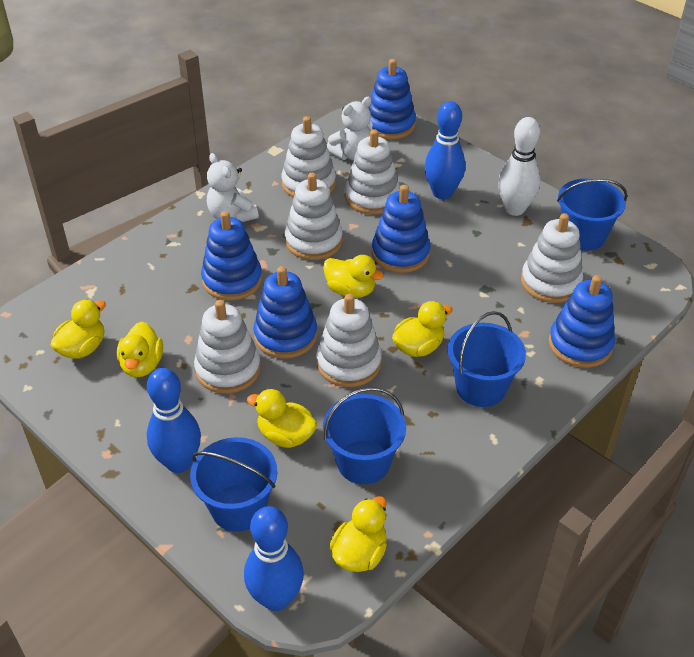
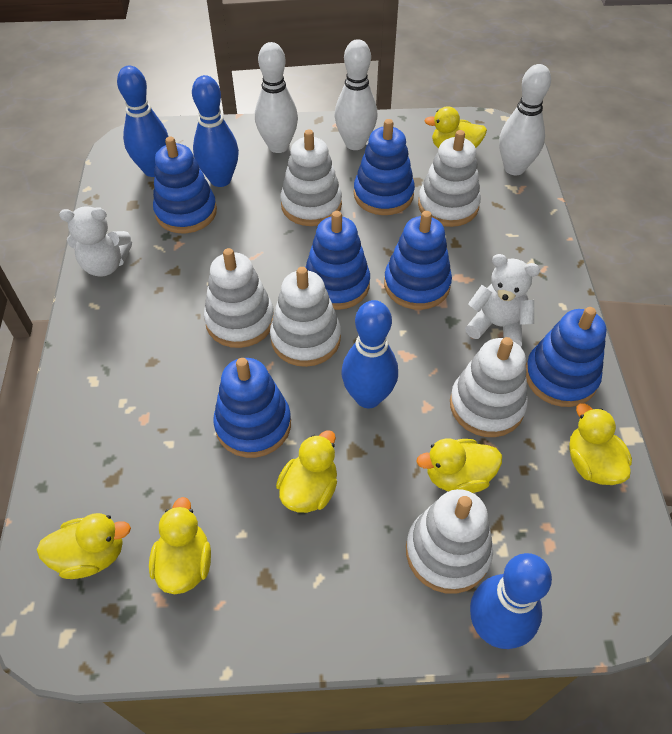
blue bowling pin: [147,368,201,473] [244,506,304,611] [424,101,465,199] = 3 -> [117,66,169,177] [192,75,239,187] [342,300,398,408] [470,553,552,649] = 4
blue bucket: [190,437,277,532] [323,387,406,484] [448,311,526,407] [557,179,627,251] = 4 -> none = 0
blue stacking toy: [201,211,262,301] [253,266,317,359] [368,59,416,139] [372,185,430,273] [549,275,615,368] = 5 -> [153,136,217,233] [213,358,291,458] [305,211,370,310] [354,119,415,215] [384,211,452,310] [526,307,606,407] = 6
white bowling pin: [498,117,540,216] = 1 -> [255,42,298,153] [335,39,378,150] [499,64,551,175] = 3

